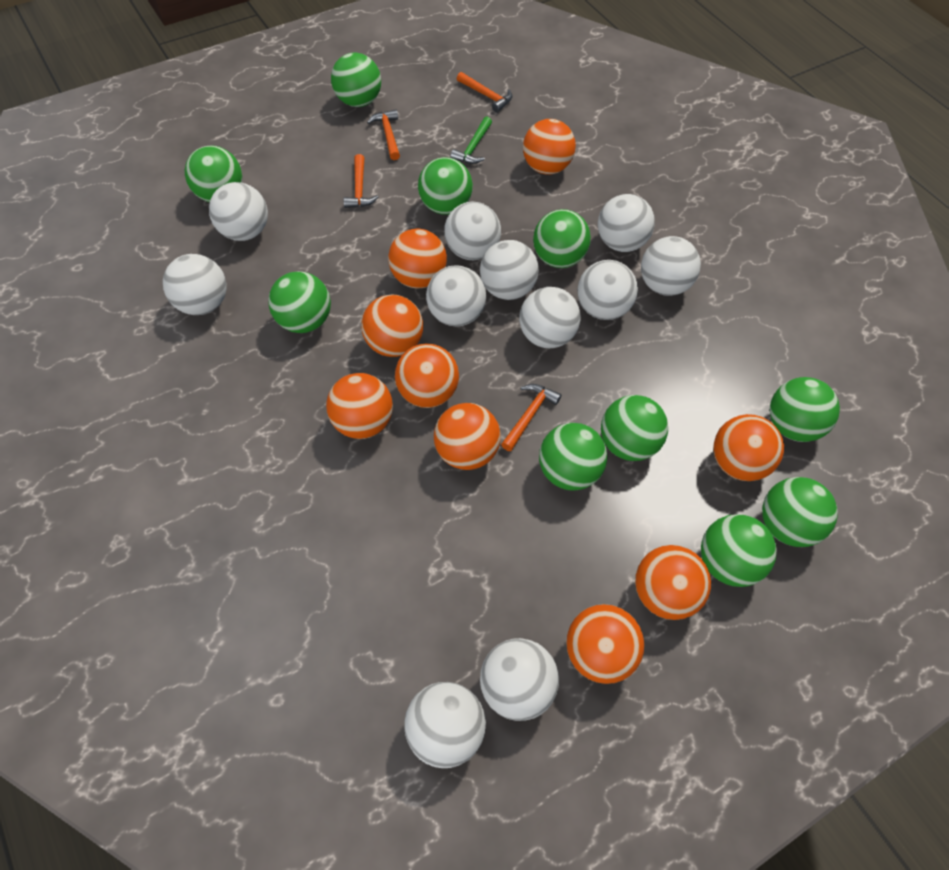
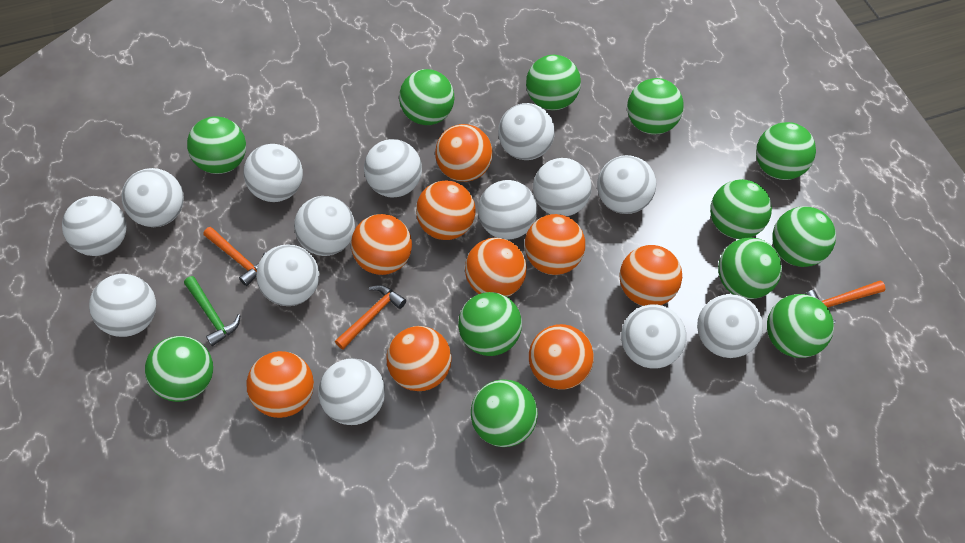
green ball: [185,146,242,202] [268,271,331,333] [331,52,381,107] [418,157,473,215] [533,209,591,268] [539,423,607,491] [601,395,668,461] [701,514,777,587] [762,477,838,547] [770,377,840,442] = 10 -> [145,336,213,402] [187,116,246,174] [399,69,454,125] [458,292,522,356] [471,379,538,447] [526,55,581,110] [627,78,684,135] [710,179,772,239] [718,237,782,299] [756,122,816,180] [767,294,834,358] [772,206,836,267] = 12
orange hammer: [344,154,379,208] [367,110,400,160] [457,72,512,112] [501,384,561,451] = 4 -> [203,227,266,286] [335,285,406,349] [805,280,886,324] = 3
white ball: [163,254,227,315] [209,182,268,241] [404,682,486,768] [426,265,486,326] [444,202,501,260] [480,240,539,300] [480,638,559,721] [519,287,581,348] [577,260,638,320] [598,194,655,252] [641,236,701,296] = 11 -> [62,196,127,256] [89,274,156,337] [122,168,184,227] [244,144,303,202] [256,244,319,306] [294,196,355,256] [318,358,385,425] [364,139,422,198] [478,180,537,240] [498,103,555,160] [533,158,592,216] [597,155,656,214] [621,304,686,369] [697,294,763,358] = 14

